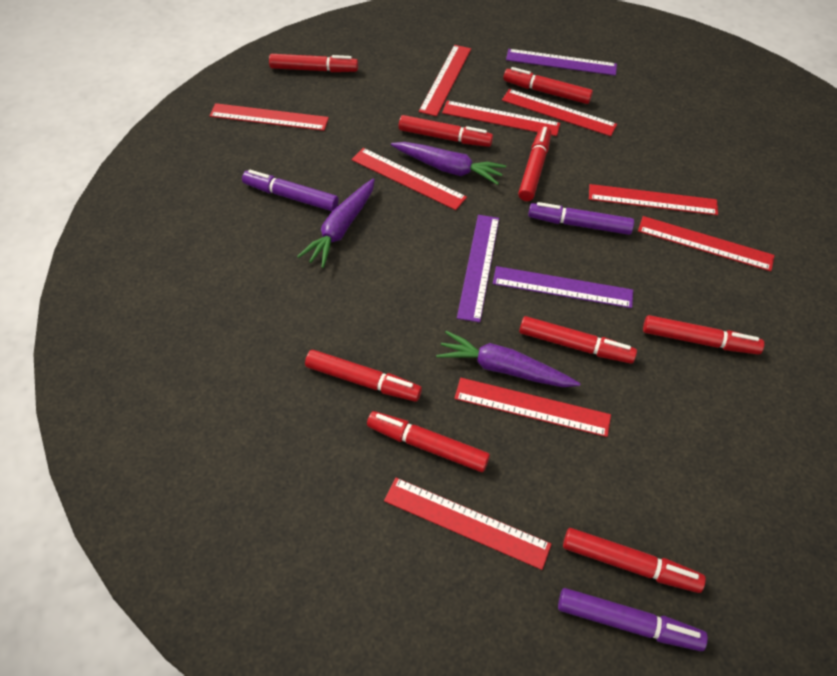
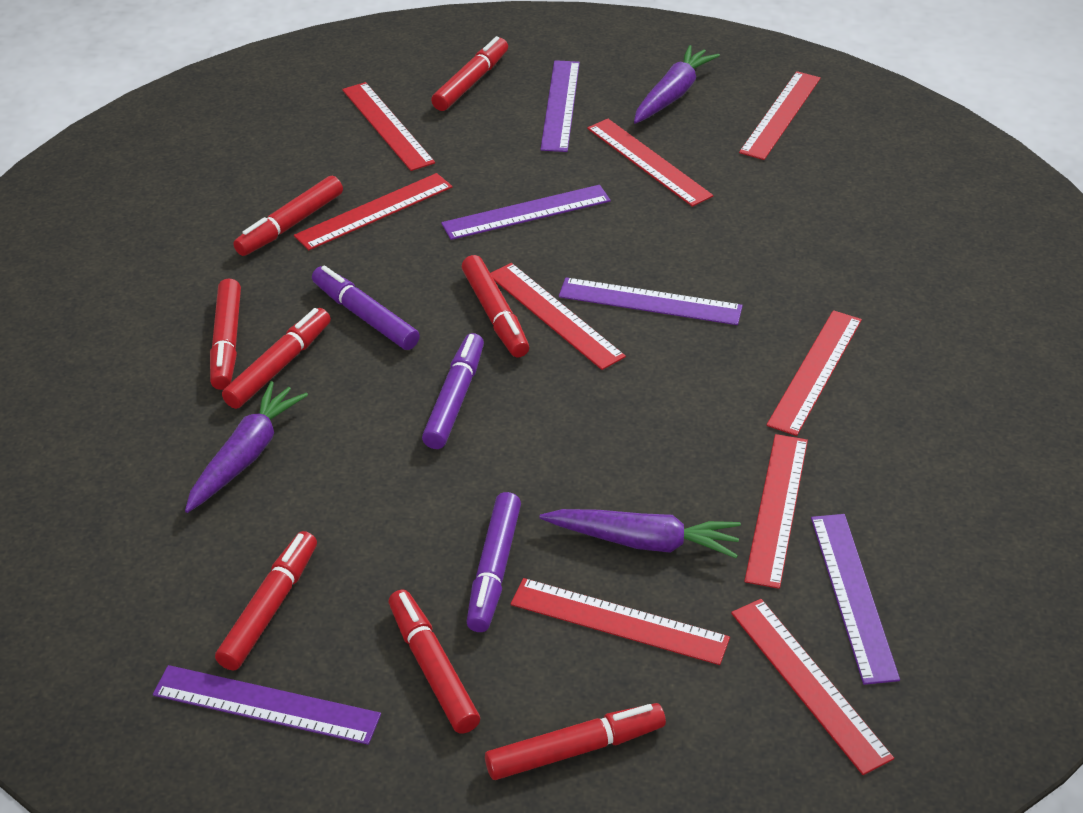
purple ruler: [457,215,499,323] [493,266,633,308] [506,49,617,76] = 3 -> [153,665,381,745] [441,185,611,240] [540,60,580,152] [559,277,743,325] [811,514,900,685] = 5
red marker: [269,54,358,72] [305,350,422,402] [367,411,490,472] [399,115,493,147] [503,67,593,104] [518,126,551,201] [519,316,637,364] [563,528,706,593] [643,315,764,355] = 9 -> [210,278,241,390] [215,531,317,671] [222,308,331,409] [233,176,343,256] [388,590,480,734] [431,36,508,111] [462,255,529,358] [485,703,666,780] = 8

